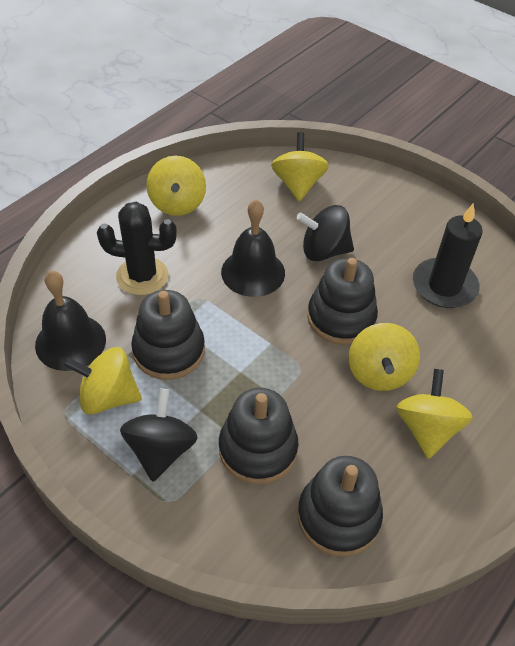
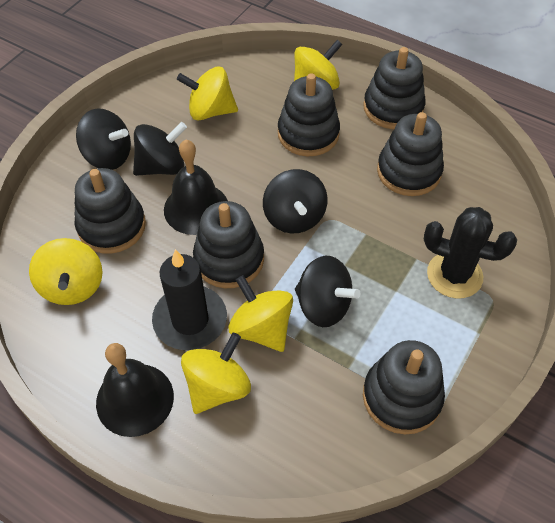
black spinning top: [120,388,198,482] [296,205,354,261] = 2 -> [76,108,131,170] [133,122,187,176] [263,169,327,234] [295,256,361,327] = 4
black stacking toy: [131,290,205,380] [219,388,299,484] [298,456,383,557] [307,258,378,345] = 4 -> [75,168,146,254] [193,201,264,288] [278,73,340,156] [363,340,445,434] [364,47,425,129] [377,112,444,196] = 6

